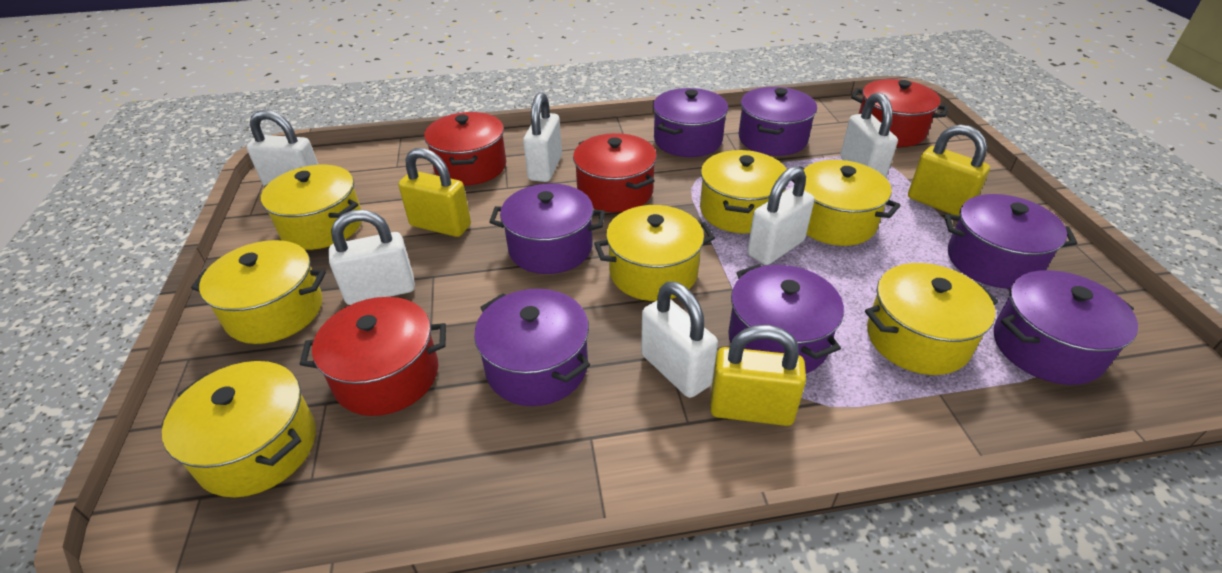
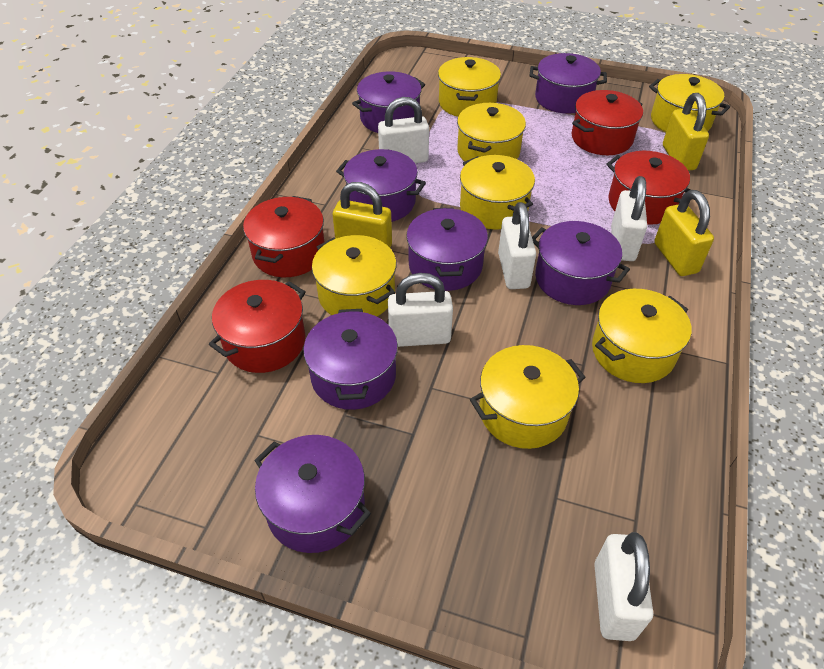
white padlock: [247,110,318,186] [329,210,415,305] [523,92,562,182] [641,281,718,398] [747,166,814,265] [840,92,898,178] = 6 -> [378,97,429,163] [388,273,453,347] [498,202,536,289] [594,532,653,641] [611,176,647,261] = 5

